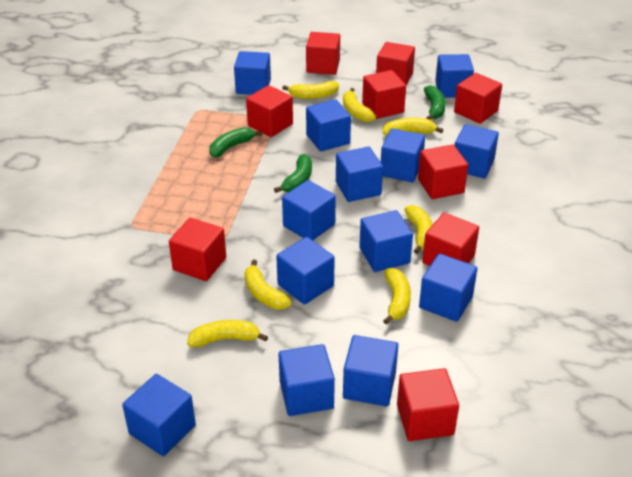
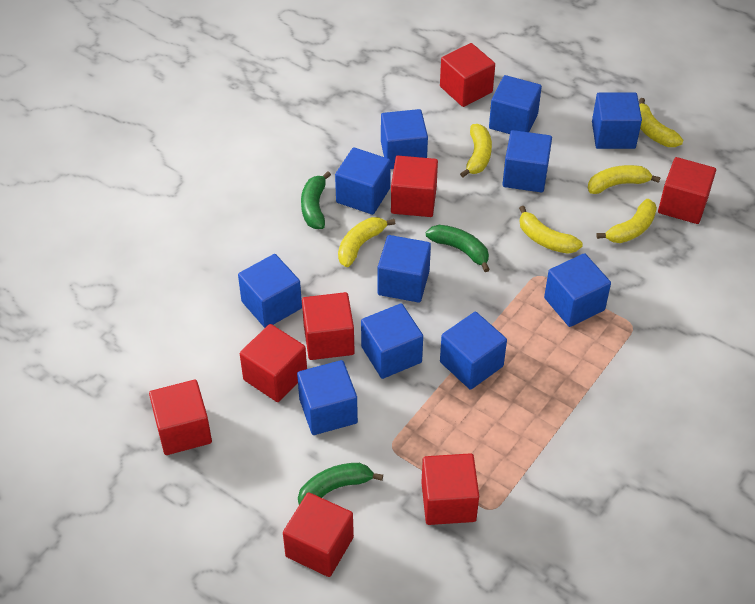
blue cube: [122,374,196,456] [234,51,271,95] [276,237,335,305] [279,344,335,416] [282,180,336,240] [306,99,351,152] [336,147,383,202] [343,335,398,407] [359,210,413,272] [381,129,425,182] [419,254,477,322] [435,54,474,98] [455,124,499,178] = 13 -> [238,254,302,328] [297,360,358,435] [335,147,391,215] [361,303,423,379] [378,235,431,303] [381,109,428,169] [440,312,507,390] [489,75,542,134] [502,130,552,193] [544,253,611,327] [592,93,642,149] = 11
red cube: [169,218,226,281] [246,85,293,137] [306,32,340,75] [362,70,406,119] [376,42,415,85] [397,368,459,441] [418,144,468,199] [422,213,479,266] [454,73,502,124] = 9 -> [149,380,212,455] [240,324,307,402] [283,492,354,577] [302,292,355,360] [391,156,438,217] [421,453,479,525] [440,43,495,107] [658,157,716,224] = 8
yellow banana: [187,320,268,347] [244,260,292,310] [282,81,339,99] [343,88,376,122] [383,118,443,136] [383,268,411,324] [404,205,433,254] = 7 -> [338,217,395,267] [460,124,492,177] [519,206,583,254] [588,165,660,194] [596,199,657,243] [639,98,683,147] = 6

